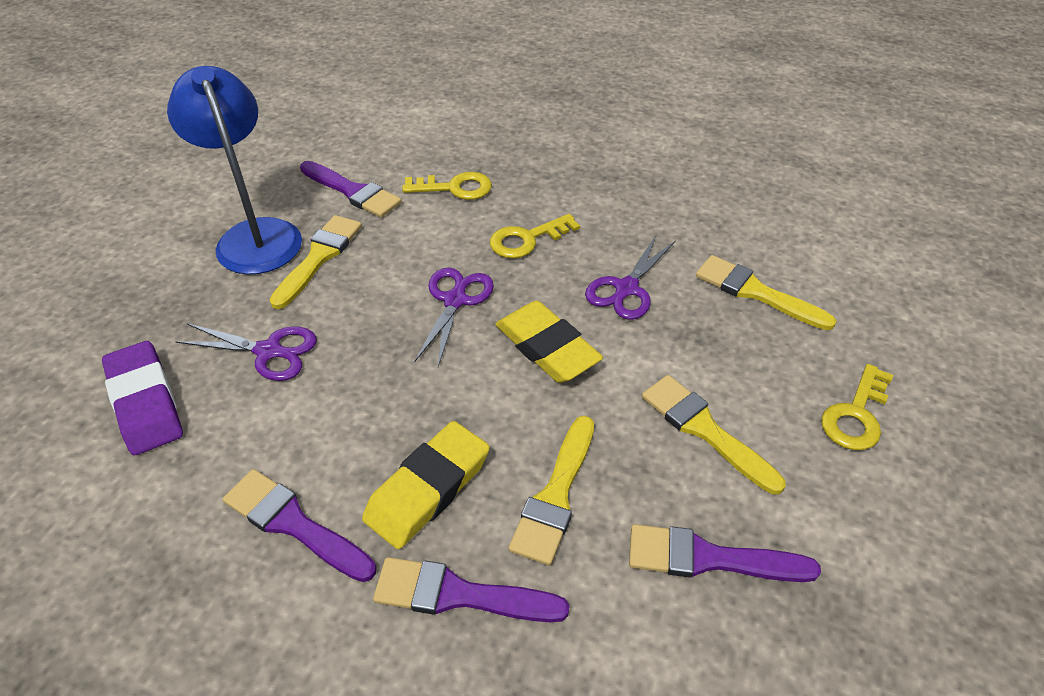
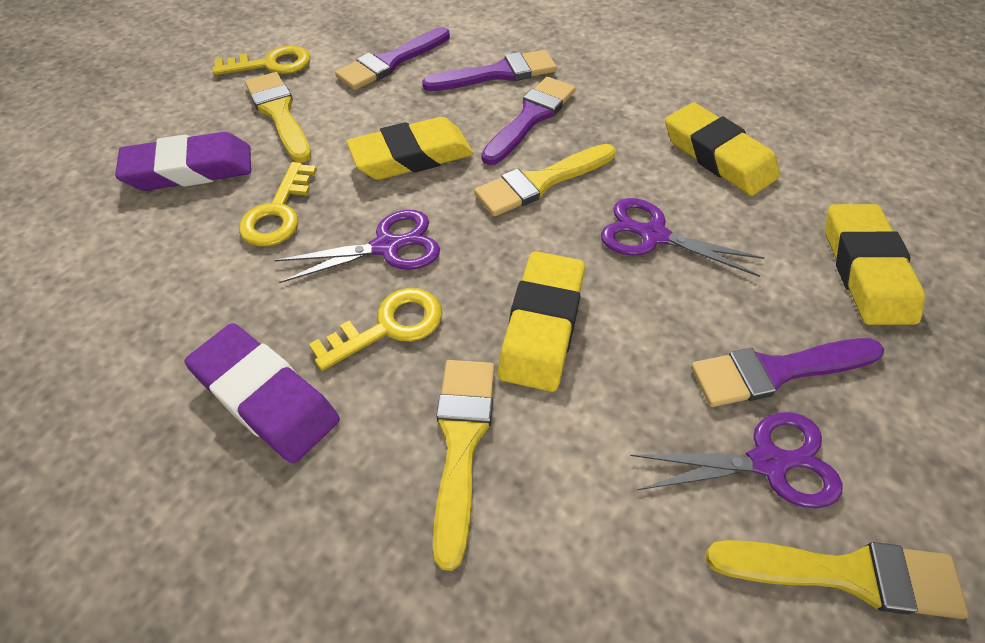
blue lamp: [167,66,302,274] = 1 -> none = 0
purple eraser: [102,341,183,455] = 1 -> [115,132,251,191] [184,323,340,463] = 2
yellow eraser: [362,421,490,549] [495,301,603,383] = 2 -> [346,117,473,180] [498,251,585,392] [665,103,780,196] [825,204,925,325] = 4

